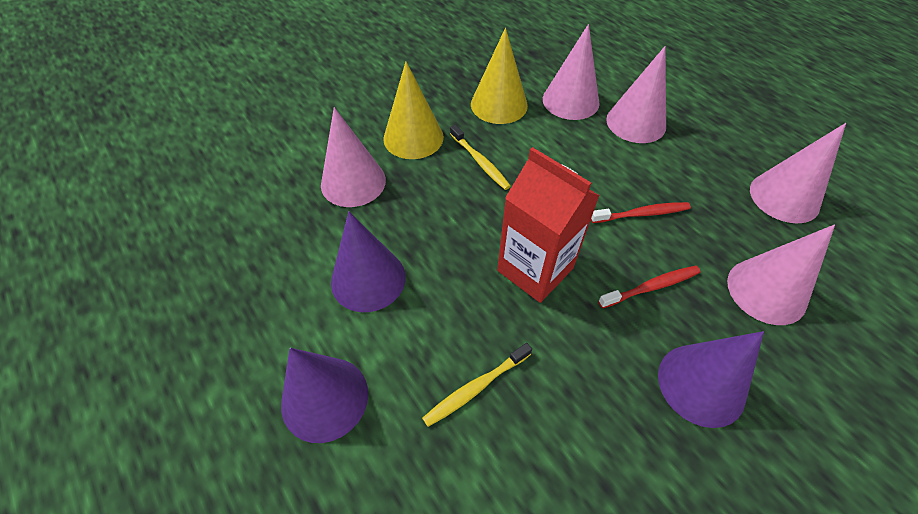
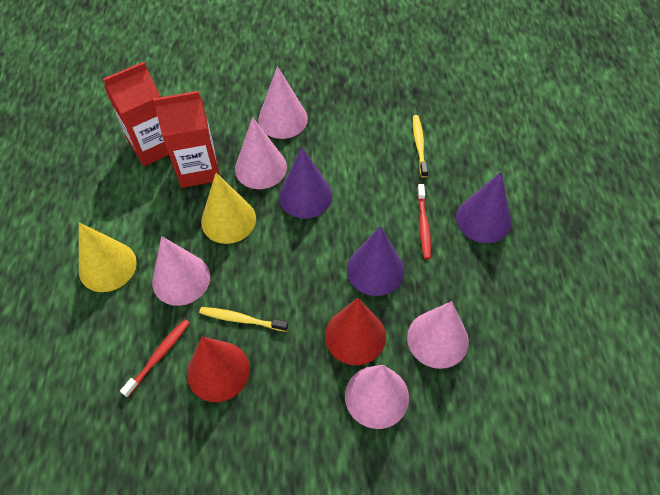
red carton: [497,147,600,303] = 1 -> [103,62,169,166] [153,91,220,188] = 2
red cone: none = 0 -> [187,337,250,402] [325,298,386,365] = 2

